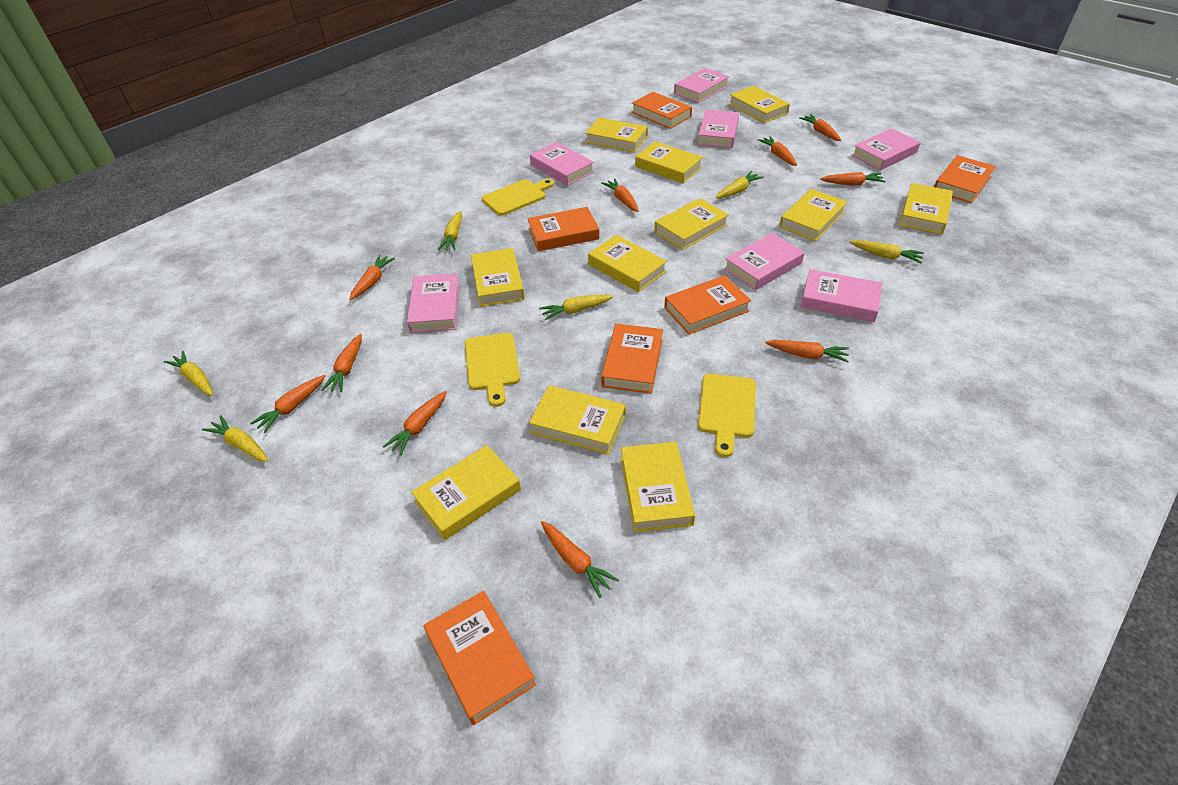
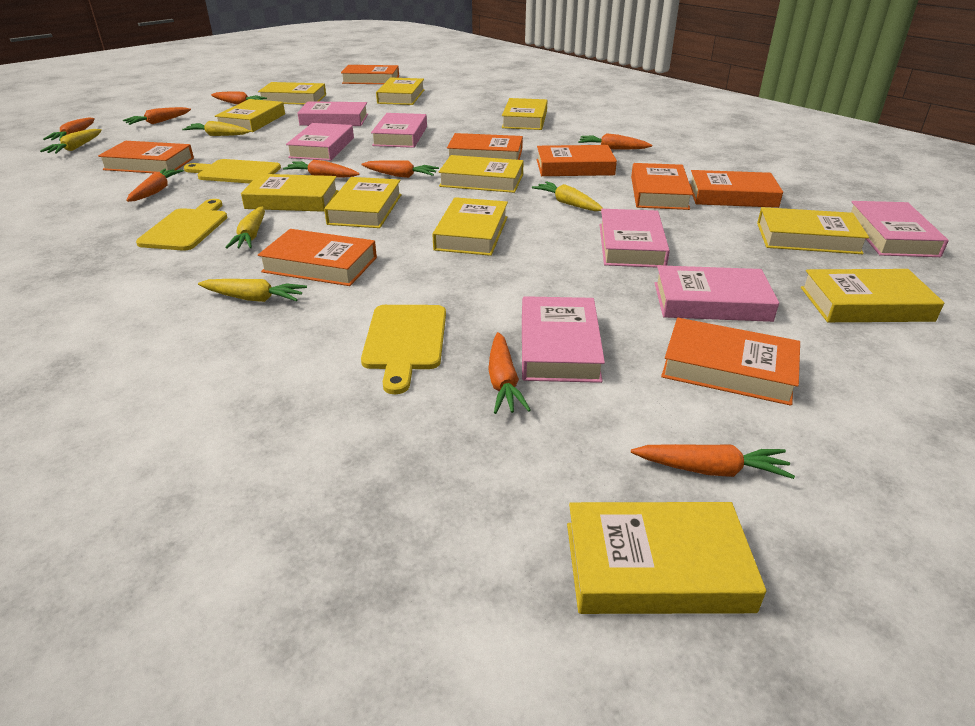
orange book: [424,591,536,725] [527,207,599,251] [601,324,663,394] [632,92,692,129] [664,275,751,335] [934,155,996,203] = 6 -> [98,141,194,173] [258,229,377,286] [341,65,399,84] [447,133,523,160] [536,145,617,176] [631,163,693,210] [661,318,800,406] [690,170,783,208] = 8
orange carrot: [250,375,325,433] [322,334,362,392] [349,255,395,300] [383,391,447,455] [541,521,619,598] [601,178,639,212] [758,136,797,166] [765,340,849,363] [799,114,841,141] [820,172,885,185] = 10 -> [43,118,95,141] [123,107,191,125] [126,169,184,202] [211,91,267,105] [283,160,359,178] [362,160,439,178] [488,332,531,414] [578,133,652,149] [631,444,795,479] = 9
yellow carrot: [164,351,213,396] [202,415,268,462] [438,211,462,250] [539,295,613,321] [715,171,764,198] [850,240,924,263] = 6 -> [40,129,102,154] [182,121,250,136] [198,279,307,302] [225,207,265,249] [532,181,603,211] = 5

